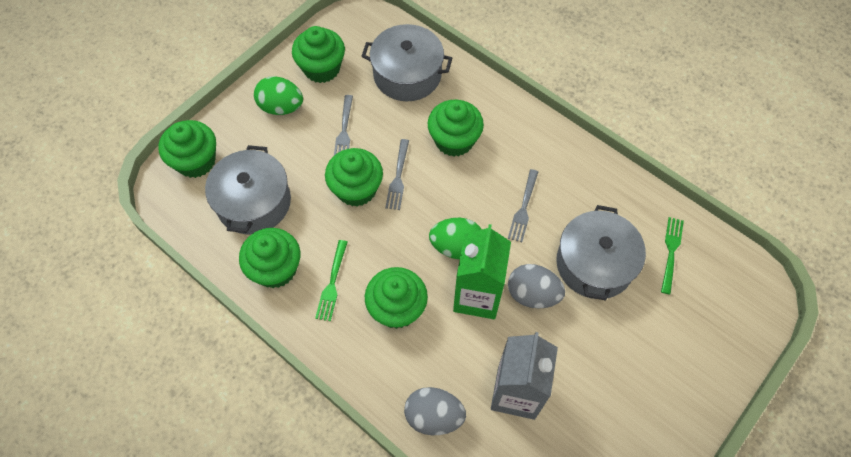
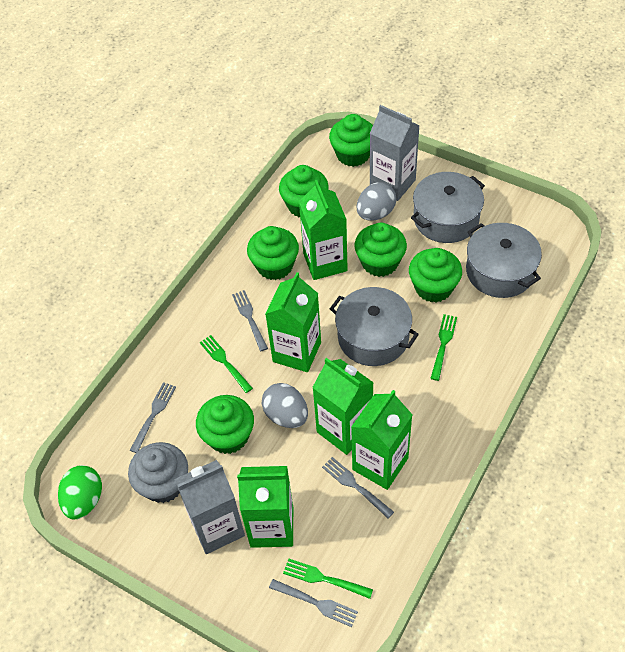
green carton: [453,224,511,319] = 1 -> [237,466,293,548] [265,272,321,372] [299,180,348,280] [312,358,374,455] [351,390,413,490] = 5
green egg: [254,76,303,115] [429,218,482,259] = 2 -> [58,465,102,519] = 1
green fork: [315,240,347,321] [661,217,684,294] = 2 -> [200,335,253,393] [283,559,373,599] [430,314,457,381] = 3
grey carton: [491,332,558,420] = 1 -> [174,460,245,554] [370,105,420,201] = 2
grey cupcake: none = 0 -> [128,442,188,503] = 1
grey fork: [334,95,353,155] [385,139,409,210] [508,169,538,242] = 3 -> [130,382,176,453] [232,290,268,351] [269,579,358,627] [322,457,394,518] = 4

